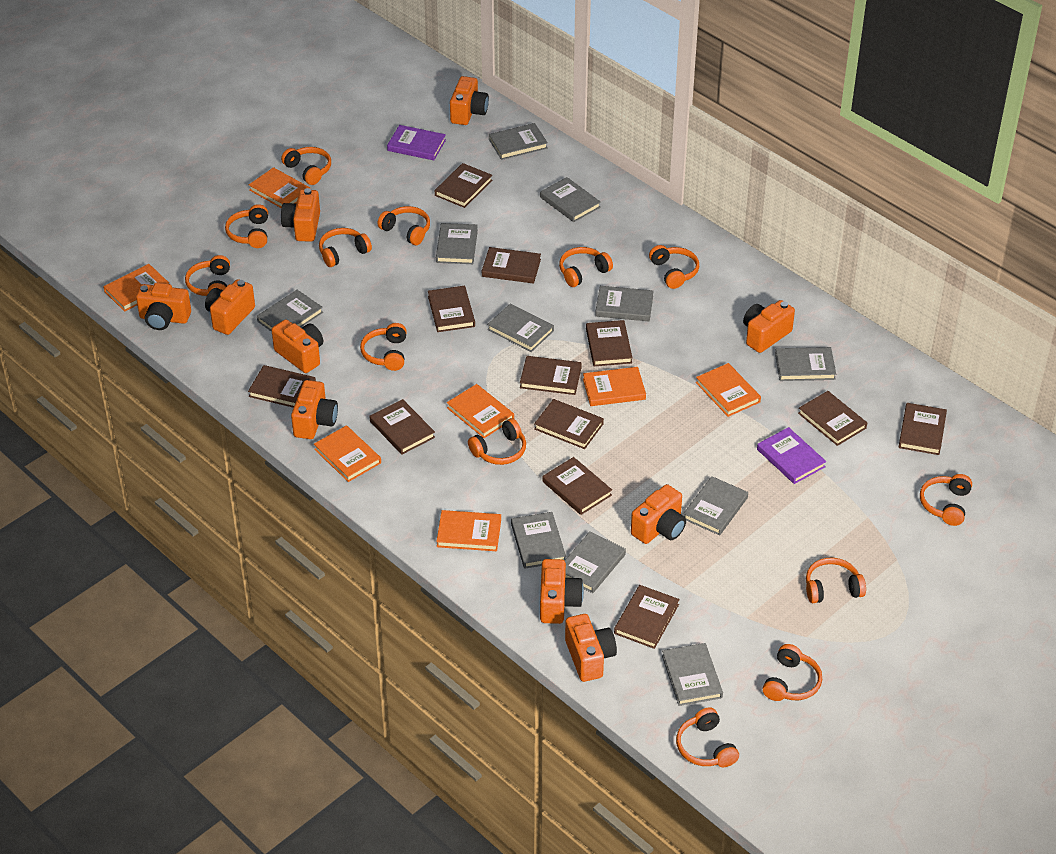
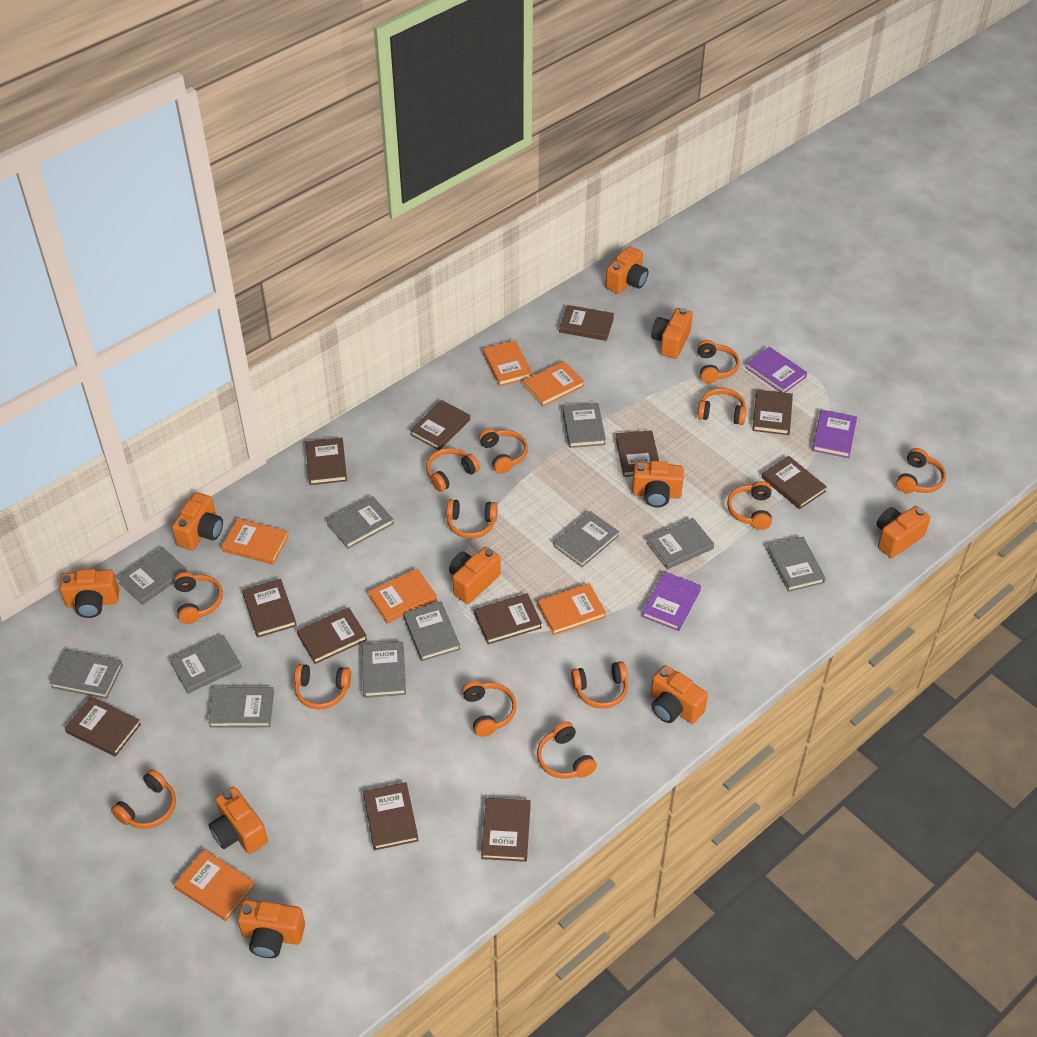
orange book: [103,264,169,311] [249,167,310,208] [314,425,381,482] [436,510,501,551] [447,384,514,438] [583,367,646,406] [696,363,761,417] = 7 -> [174,850,255,921] [221,518,289,565] [368,568,437,623] [483,340,532,386] [523,361,584,406] [538,583,606,635] = 6
purple book: [387,125,446,160] [757,427,826,484] = 2 -> [642,571,701,631] [746,347,807,393] [812,410,857,458] = 3

